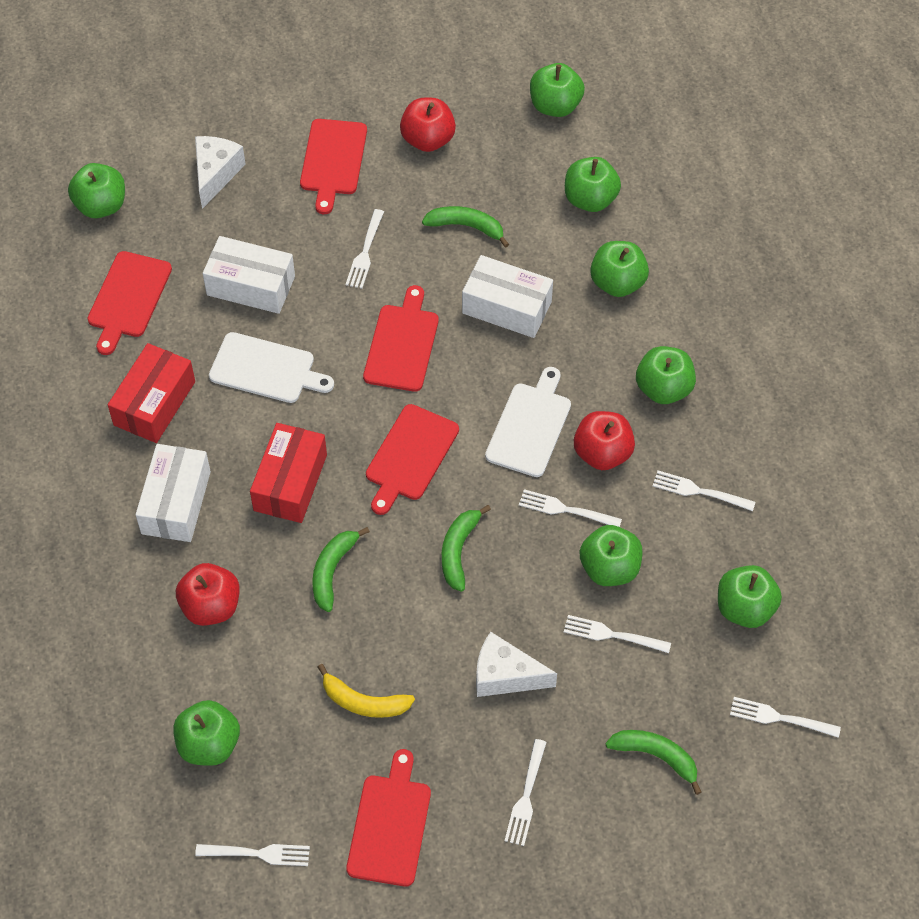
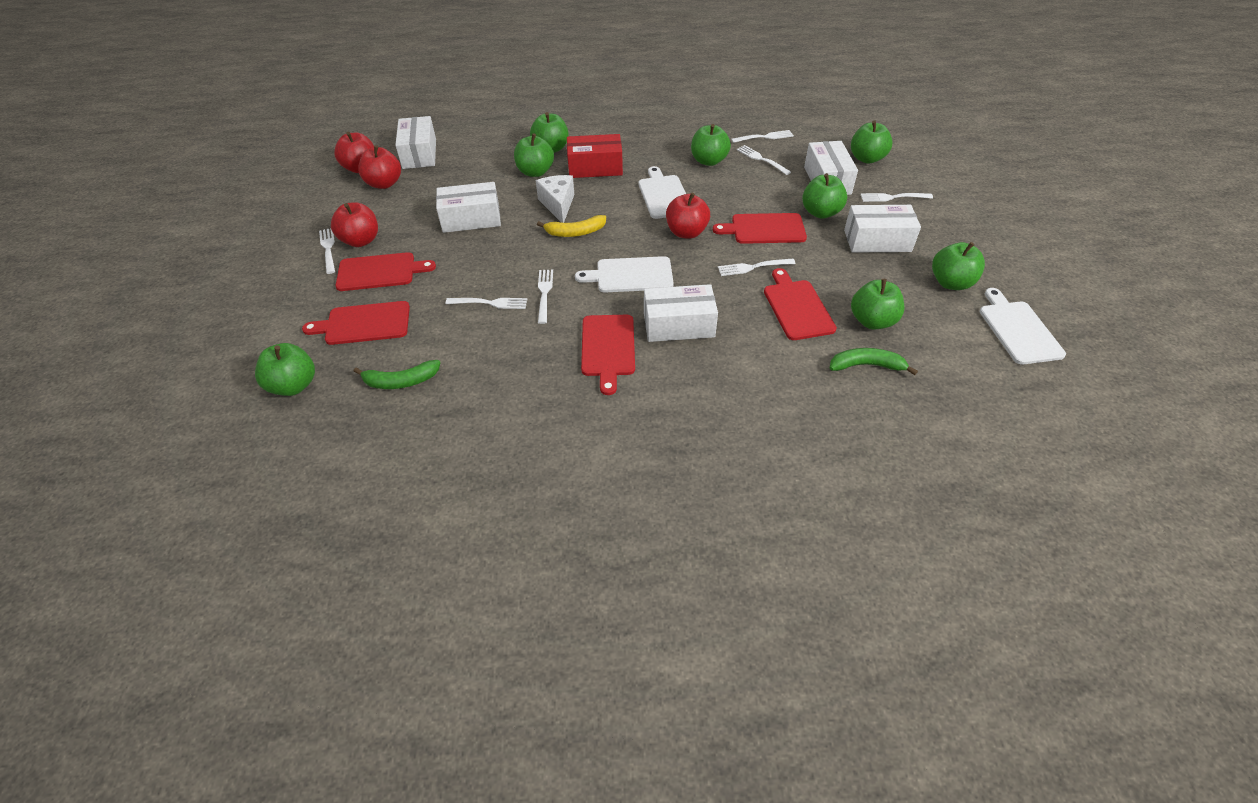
green banana: [312,527,370,612] [422,206,509,248] [442,505,491,592] [606,730,702,795] = 4 -> [354,360,440,389] [829,348,918,375] = 2
red apple: [176,563,239,626] [400,98,456,152] [574,411,635,470] = 3 -> [331,202,378,247] [334,132,374,173] [358,145,401,189] [666,193,710,239] = 4
red box: [108,343,195,443] [250,423,327,523] = 2 -> [567,134,623,178] = 1
white box: [135,444,211,542] [203,236,295,314] [462,255,553,338] = 3 -> [395,116,436,169] [436,182,501,233] [644,284,718,342] [804,141,858,195] [844,205,921,253] = 5
white cheese: [195,136,246,209] [476,632,557,697] = 2 -> [536,175,574,223] = 1
white cutting board: [209,332,334,403] [485,367,571,477] = 2 -> [575,256,674,292] [638,166,686,219] [980,288,1066,365] = 3

